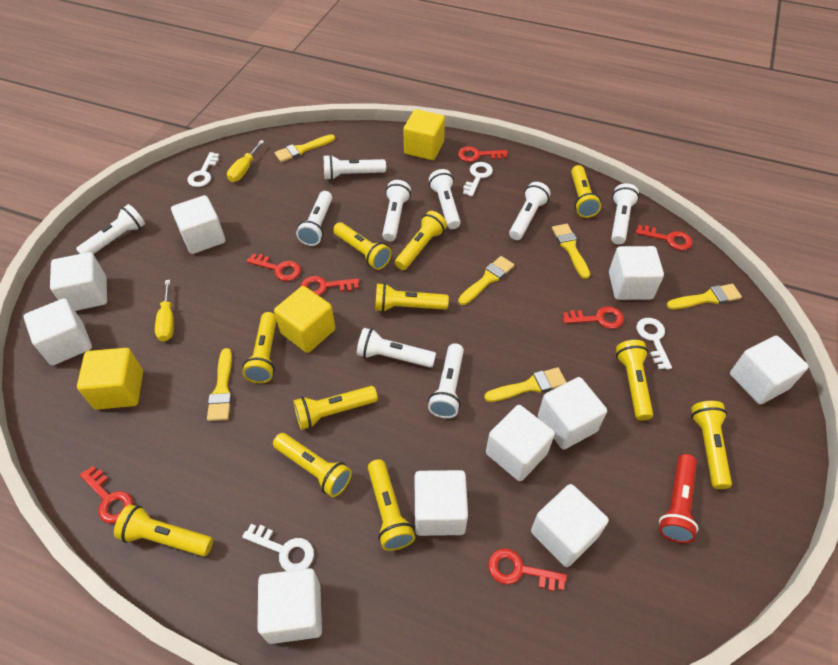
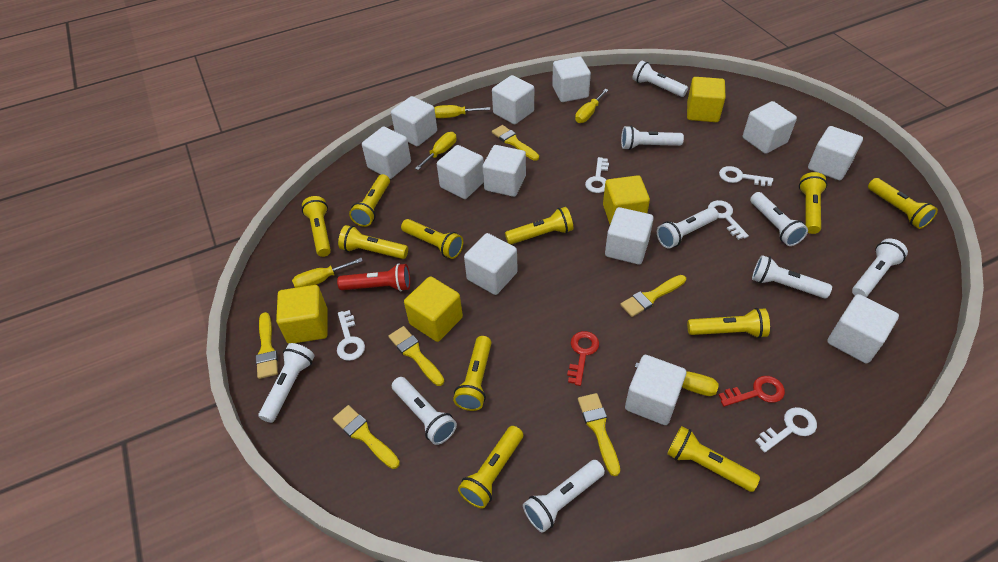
red key: [80,466,133,523] [247,254,301,281] [301,276,359,296] [458,146,508,162] [488,548,567,591] [563,306,624,329] [635,225,693,250] = 7 -> [567,331,599,386] [719,376,785,407] = 2
white cube: [24,298,92,366] [50,252,107,311] [171,195,225,254] [257,568,322,644] [414,470,468,536] [486,405,555,481] [531,484,609,567] [538,377,607,450] [609,246,664,300] [730,336,809,405] = 10 -> [362,126,411,179] [391,96,437,146] [437,145,484,199] [464,233,518,295] [483,145,526,197] [492,75,534,124] [552,57,591,102] [605,207,654,265] [625,355,686,425] [743,101,797,154] [808,126,863,180] [827,294,899,364] = 12
white key: [188,152,219,187] [242,524,314,571] [463,162,493,197] [637,318,672,370] = 4 -> [337,310,365,361] [585,157,609,193] [708,200,749,240] [719,166,773,186] [755,407,817,453] = 5
yellow cube: [77,348,143,410] [274,286,335,353] [403,109,445,160] = 3 -> [276,285,328,344] [404,276,463,342] [603,175,650,224] [687,77,726,122] = 4
yellow screwdriver: [155,280,174,342] [227,140,264,182] = 2 -> [292,258,363,288] [415,132,456,170] [434,105,490,118] [575,89,608,123] [635,362,719,396] = 5

